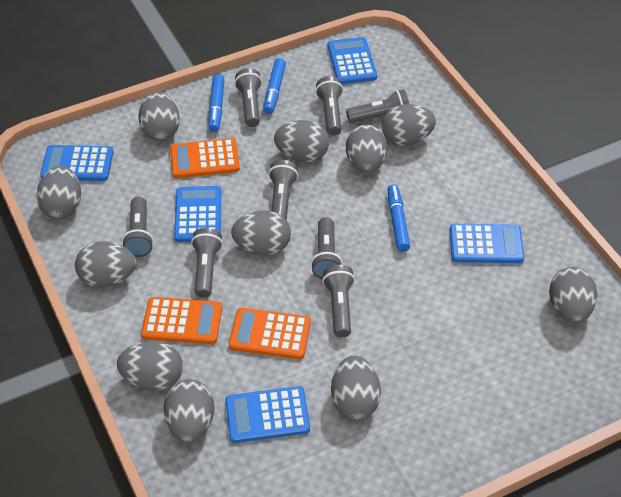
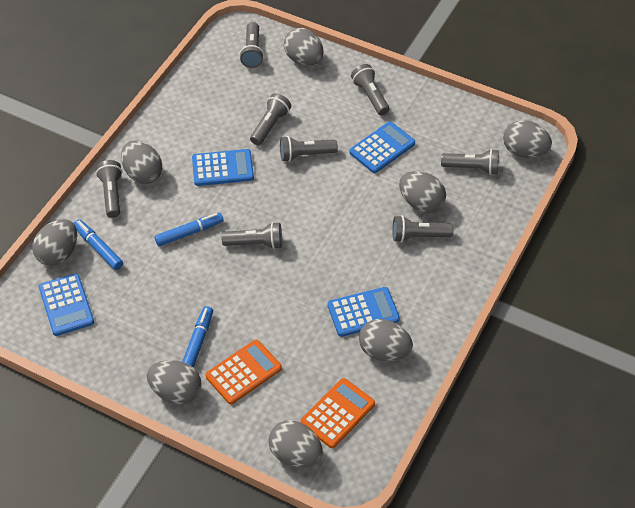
blue calculator: [40,145,114,181] [174,186,221,242] [225,386,310,443] [327,37,377,84] [450,224,524,263] = 5 -> [39,273,94,336] [192,149,254,186] [327,287,400,337] [349,122,415,173] = 4
grey egg: [36,166,81,219] [75,241,136,287] [117,341,183,391] [138,92,180,141] [163,379,214,442] [231,210,291,255] [274,120,329,162] [331,356,381,420] [346,124,387,173] [381,104,436,146] [549,267,597,323] = 11 -> [32,219,77,266] [121,141,162,184] [147,360,202,404] [268,420,323,467] [284,28,324,66] [359,319,413,361] [399,171,446,213] [503,120,552,158] = 8
orange calculator: [141,297,222,344] [170,138,240,178] [229,307,311,359] = 3 -> [206,340,282,404] [300,378,375,448] = 2

